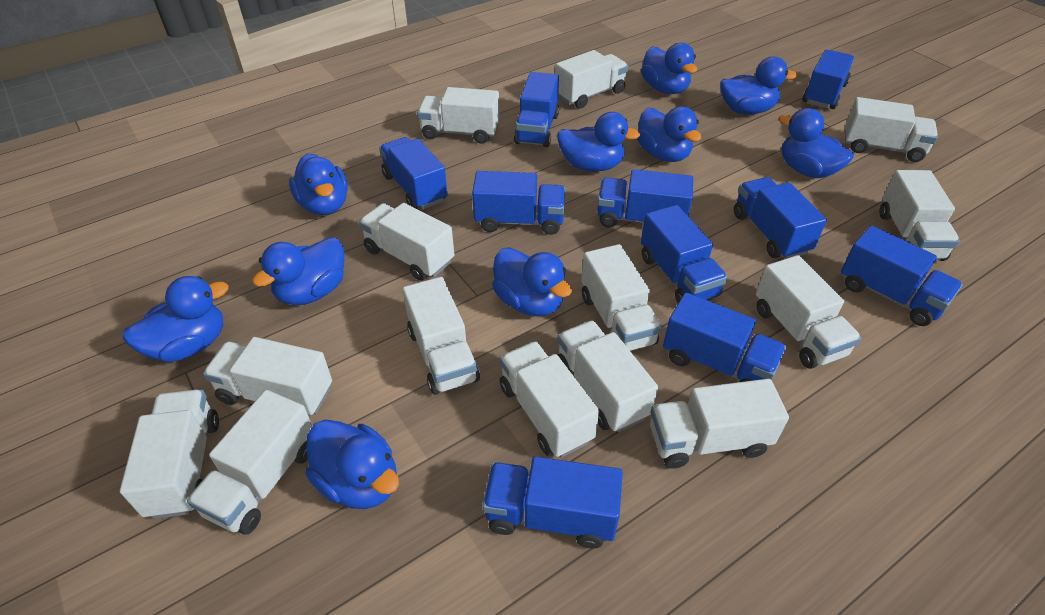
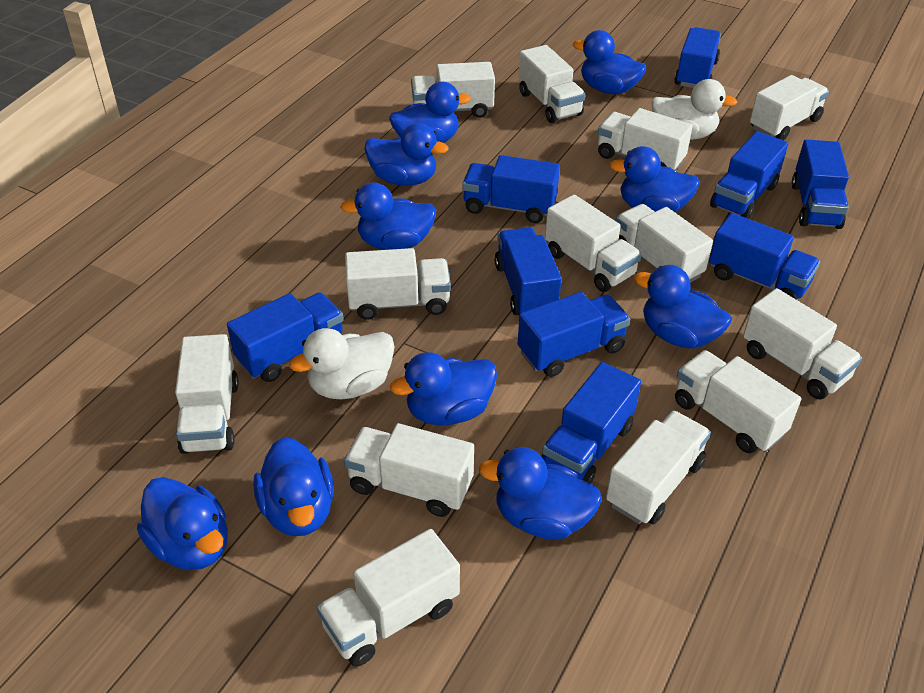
blue truck: [379,137,448,209] [472,171,565,235] [482,457,623,549] [514,72,559,147] [597,169,693,228] [641,205,728,303] [663,292,786,382] [734,177,827,259] [802,50,854,109] [841,226,963,326] = 10 -> [227,293,344,382] [462,155,560,223] [495,227,562,315] [518,292,630,377] [541,362,641,483] [674,27,721,88] [709,213,820,300] [710,131,788,219] [792,139,849,229] = 9
white duck: none = 0 -> [289,328,395,400] [651,79,737,140] = 2
white truck: [120,390,219,519] [187,390,312,535] [203,337,332,415] [359,203,454,281] [403,277,480,395] [417,87,500,144] [500,341,599,458] [555,50,628,109] [557,320,658,432] [581,244,662,351] [650,379,789,469] [756,255,862,369] [844,97,938,162] [879,170,960,261] = 14 -> [175,334,239,454] [317,529,460,667] [344,423,474,517] [345,248,451,320] [411,62,495,118] [518,45,585,123] [545,195,642,292] [598,108,693,171] [606,410,711,524] [616,204,713,283] [675,350,801,453] [743,288,862,399] [750,75,829,140] = 13

